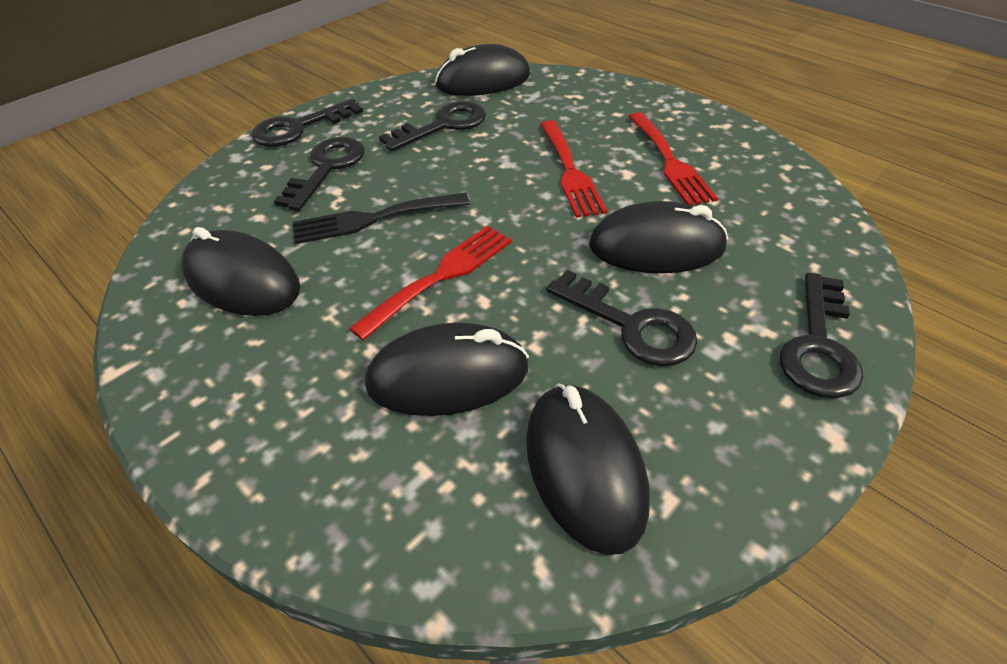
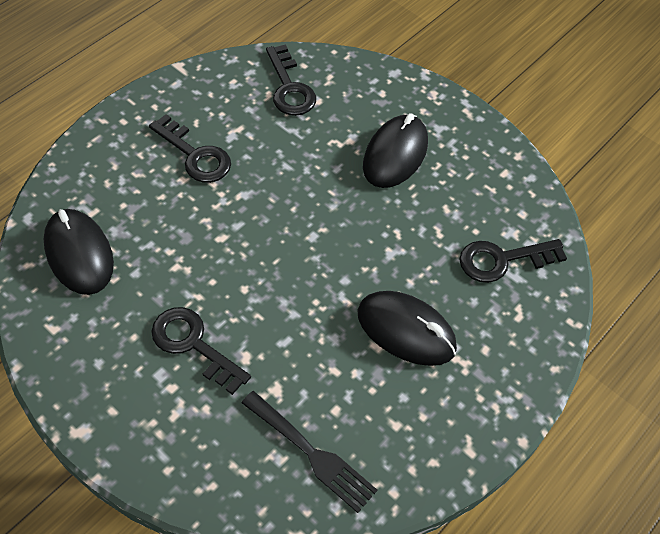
black key: [251,99,363,146] [274,137,365,211] [379,101,486,151] [546,270,697,366] [780,272,863,398] = 5 -> [149,114,231,183] [151,307,251,395] [266,45,316,116] [459,239,567,283] = 4
black mouse: [181,227,300,316] [365,322,529,416] [435,44,530,96] [526,384,650,555] [589,201,728,273] = 5 -> [44,209,114,295] [357,291,457,366] [363,113,428,188] = 3
red fork: [349,225,512,340] [540,120,607,218] [628,112,718,206] = 3 -> none = 0

